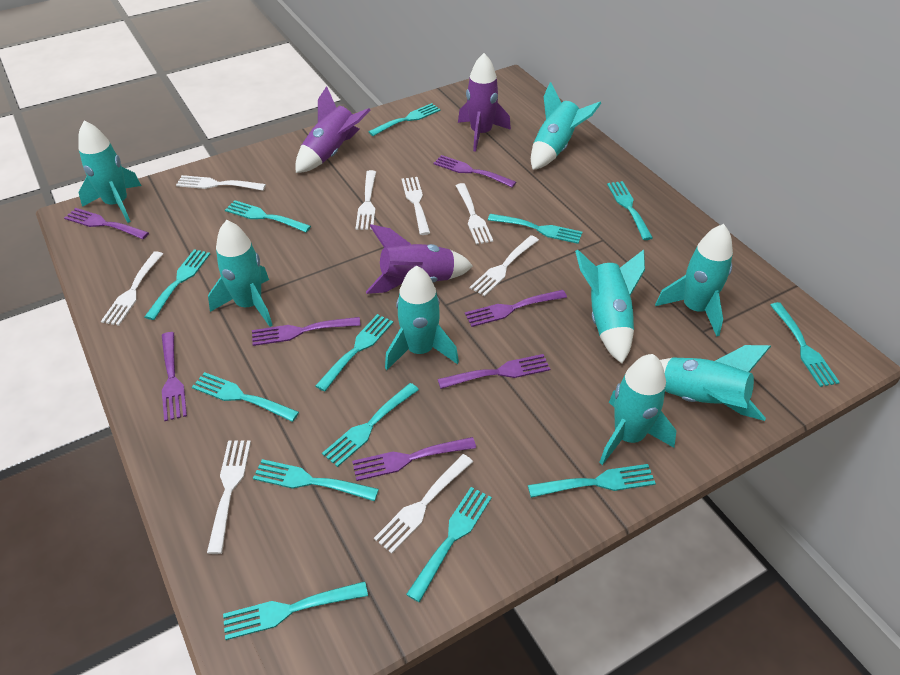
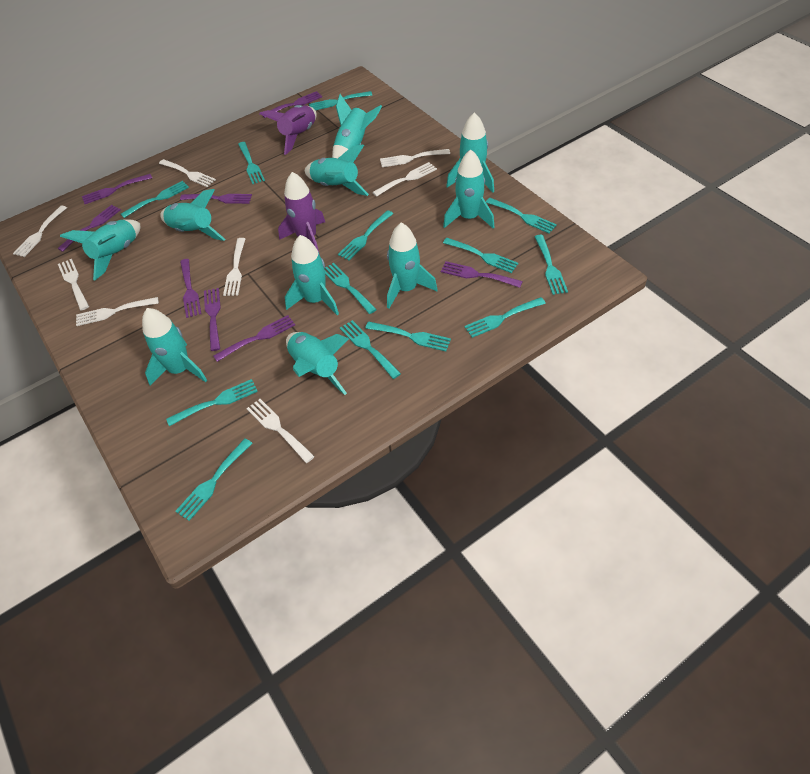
purple fork: [64,208,149,239] [162,332,187,421] [252,317,361,346] [352,437,476,481] [433,155,516,187] [438,354,550,389] [465,290,567,327] = 7 -> [57,205,121,252] [82,174,152,204] [180,194,252,204] [180,259,201,318] [204,288,221,351] [213,315,295,362] [263,91,322,118] [441,261,523,288] = 8
purple rocket: [296,86,371,173] [366,224,473,294] [458,53,511,151] = 3 -> [259,105,317,155] [278,172,325,255] = 2
turquoise rocket: [78,121,141,223] [208,220,273,327] [385,265,459,370] [531,82,601,170] [575,250,645,363] [599,354,676,465] [655,224,733,337] [660,345,771,421] = 8 -> [60,220,140,280] [142,308,207,386] [160,189,225,241] [285,235,339,315] [286,332,349,395] [305,144,369,196] [332,94,382,158] [387,223,438,309] [443,149,494,229] [446,112,494,193] = 10

